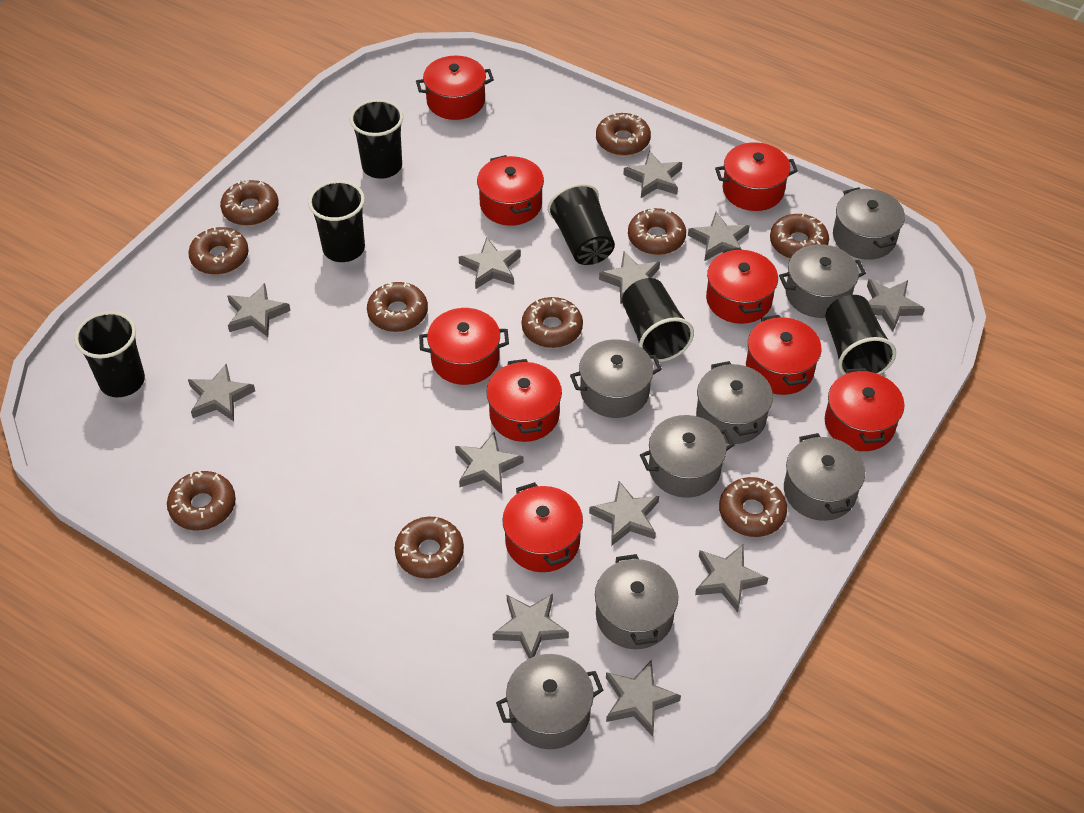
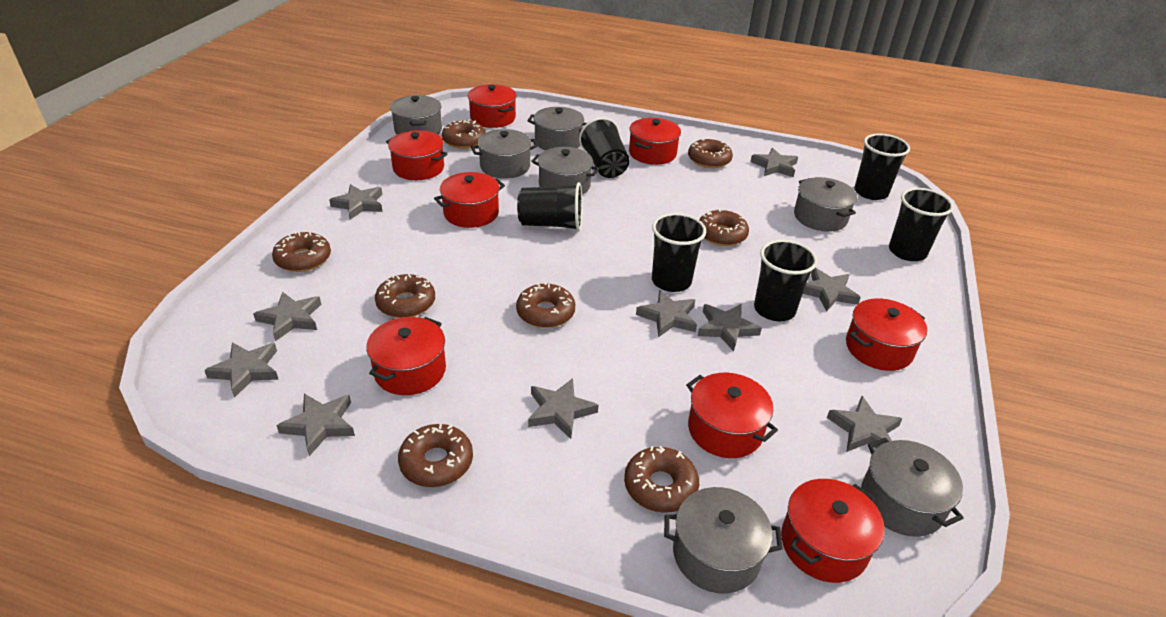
brown donut: [167,470,236,530] [188,226,249,275] [220,179,279,226] [367,282,428,332] [395,517,464,579] [522,297,583,348] [596,113,651,156] [628,207,686,255] [719,477,787,537] [770,213,829,259] = 10 -> [272,231,331,272] [375,274,435,318] [398,424,473,487] [442,119,486,149] [516,282,575,328] [624,446,699,513] [688,138,733,168] [699,209,749,246] = 8
grey pot: [496,654,603,749] [570,339,662,418] [595,554,678,649] [640,415,734,498] [696,361,773,444] [779,244,866,318] [784,433,865,521] [833,187,905,260] = 8 -> [390,95,442,134] [471,129,538,179] [527,107,587,150] [531,147,600,195] [664,487,783,594] [794,177,857,232] [861,438,963,537] = 7
grey star: [188,364,255,421] [227,283,291,337] [455,431,524,494] [459,237,521,289] [493,594,569,658] [589,481,659,546] [599,252,660,304] [606,660,681,736] [623,151,682,198] [688,212,750,261] [695,544,768,613] [867,279,925,332] = 12 -> [204,342,279,398] [253,292,321,341] [276,394,355,456] [329,184,383,220] [528,378,598,439] [636,290,697,337] [698,304,762,352] [750,148,798,177] [803,268,861,311] [827,396,902,452] = 10
red pot: [416,56,494,120] [419,308,509,385] [477,155,544,226] [486,359,562,442] [502,482,583,572] [706,248,778,324] [715,142,798,211] [746,315,822,395] [825,368,904,451] = 9 -> [366,317,446,395] [386,130,447,180] [434,172,505,228] [468,84,516,128] [629,118,681,165] [686,373,778,458] [781,479,885,583] [846,298,927,371] = 8

